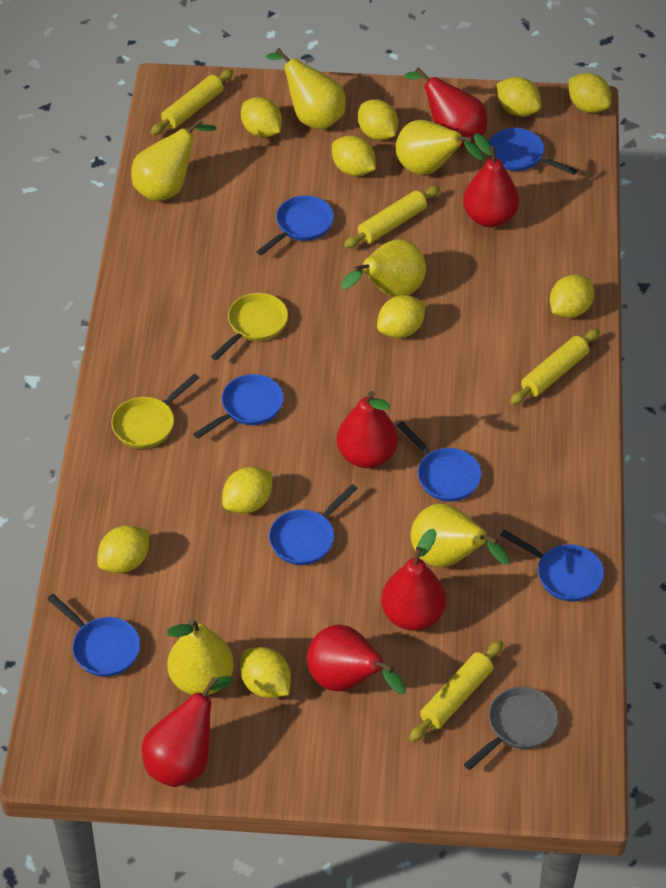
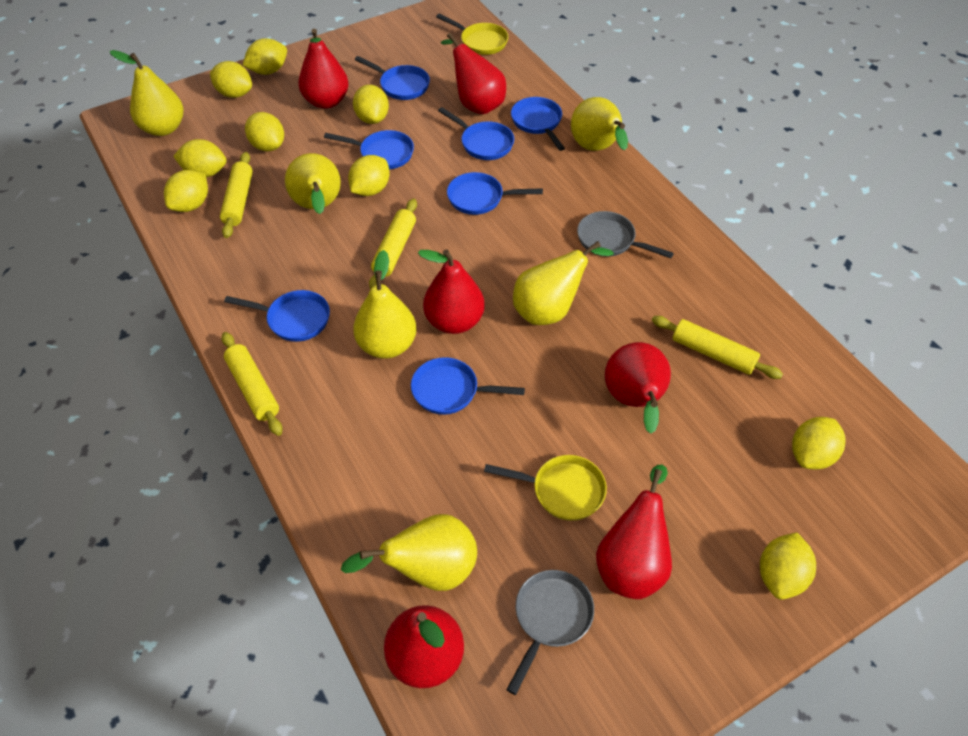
grey pan: [464,687,558,770] = 1 -> [506,570,594,695] [577,211,674,258] = 2
yellow lemon: [97,525,149,573] [222,467,272,514] [240,647,291,698] [241,97,282,138] [332,135,376,176] [358,99,398,140] [377,295,426,338] [497,77,541,116] [550,275,594,318] [569,73,611,113] = 10 -> [164,170,208,212] [173,139,227,177] [210,61,252,98] [242,38,287,75] [245,112,284,151] [348,155,390,196] [353,85,389,124] [760,532,816,600] [792,417,846,470] = 9

